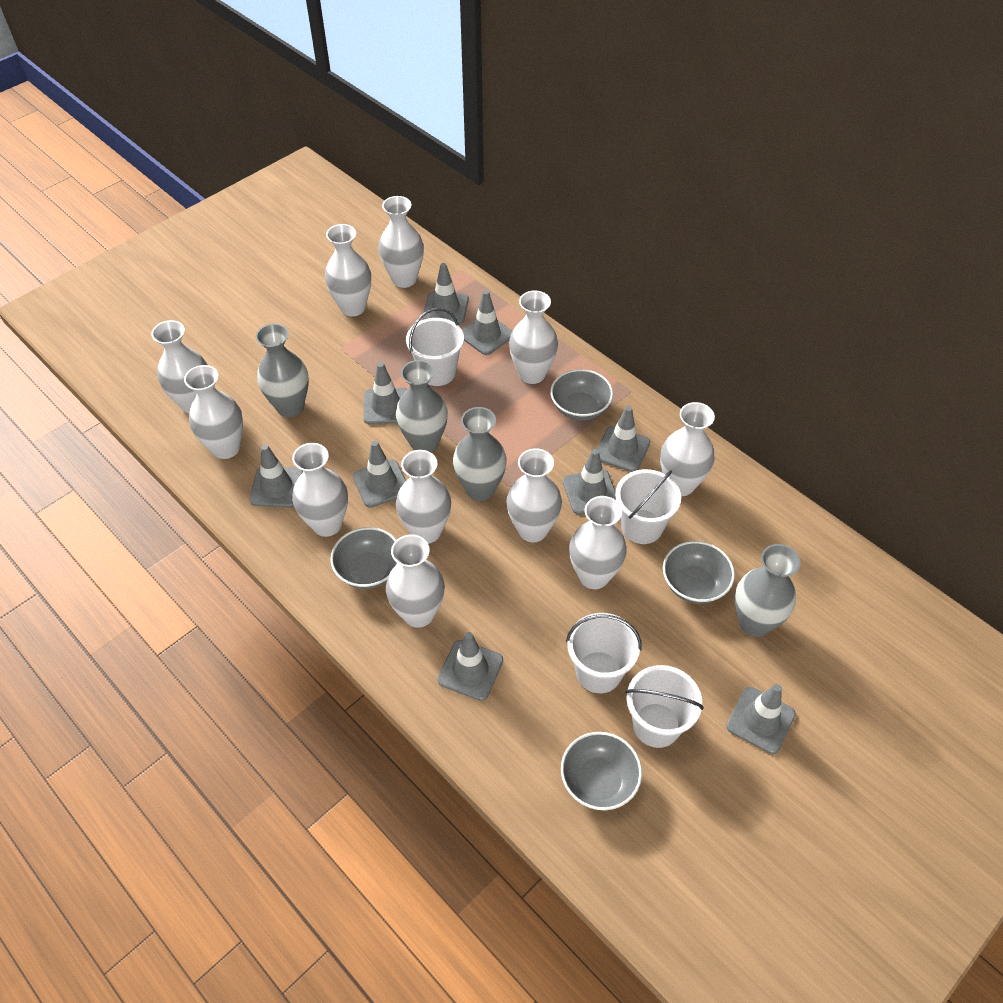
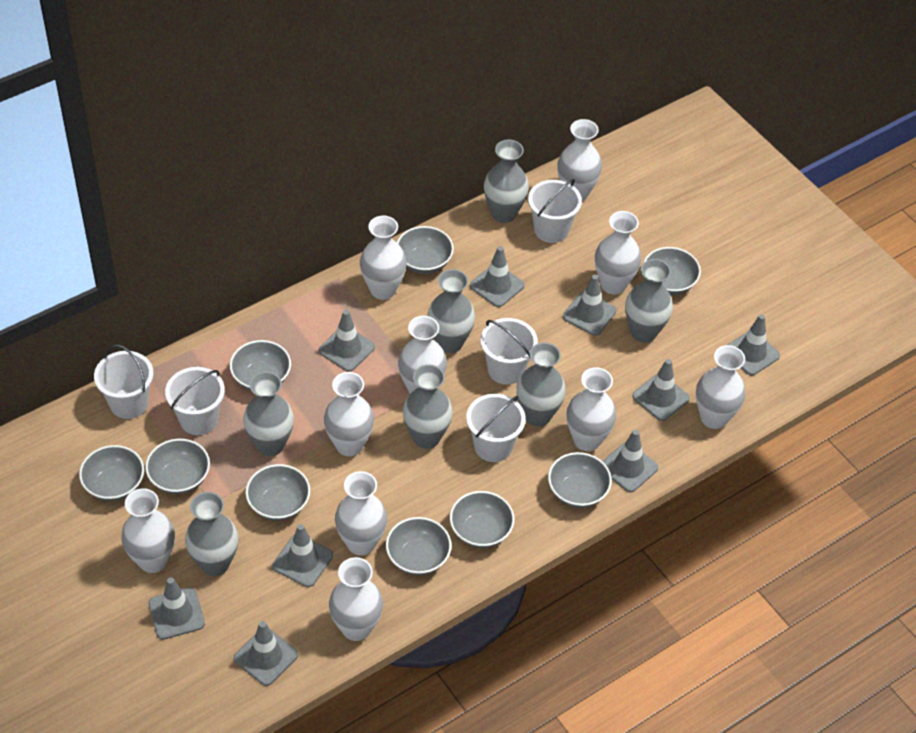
grey bowl: [330,527,398,589] [550,369,613,420] [561,732,642,810] [663,541,735,604] = 4 -> [79,445,144,501] [145,439,210,494] [230,340,291,391] [245,464,310,521] [386,517,452,576] [397,226,454,274] [450,491,514,548] [548,452,612,508] [643,247,701,295] = 9
grey vase: [256,323,309,417] [396,360,448,452] [453,407,507,501] [735,544,801,637] = 4 -> [185,492,238,576] [243,372,294,456] [403,364,453,449] [427,269,475,353] [484,140,529,223] [516,342,566,426] [625,259,673,343] = 7
white bucket: [406,308,464,386] [566,613,641,693] [615,469,681,544] [625,665,703,748] = 4 -> [94,345,153,419] [165,367,225,435] [466,394,526,462] [480,318,538,385] [528,179,582,243] = 5
white vase: [151,320,208,414] [184,365,243,459] [292,443,348,537] [325,224,371,316] [379,196,424,288] [386,534,445,628] [396,450,451,544] [506,448,562,542] [509,290,558,384] [569,496,627,589] [660,402,715,496] = 11 -> [121,488,175,573] [324,372,374,456] [329,557,383,641] [335,471,387,556] [360,216,407,300] [398,316,447,393] [557,119,602,201] [567,367,616,451] [595,211,641,295] [696,345,745,429] = 10

